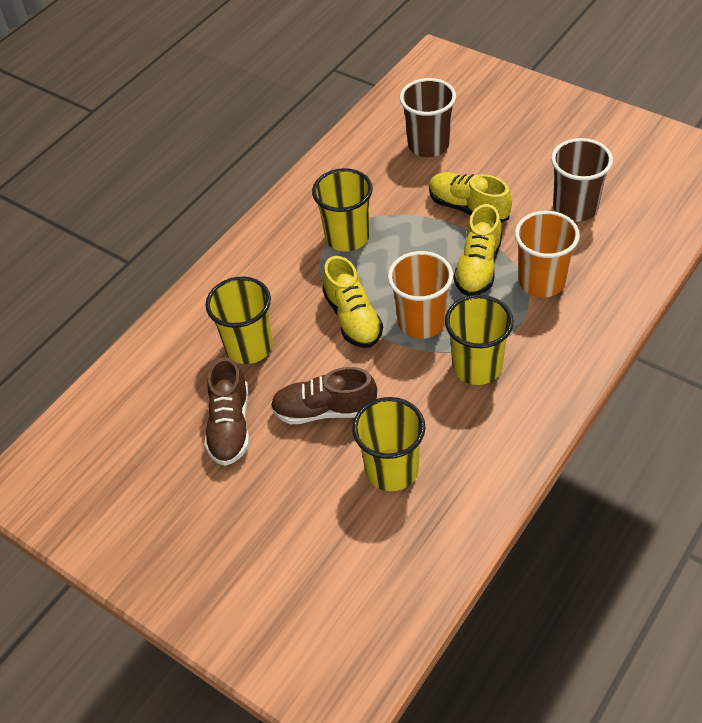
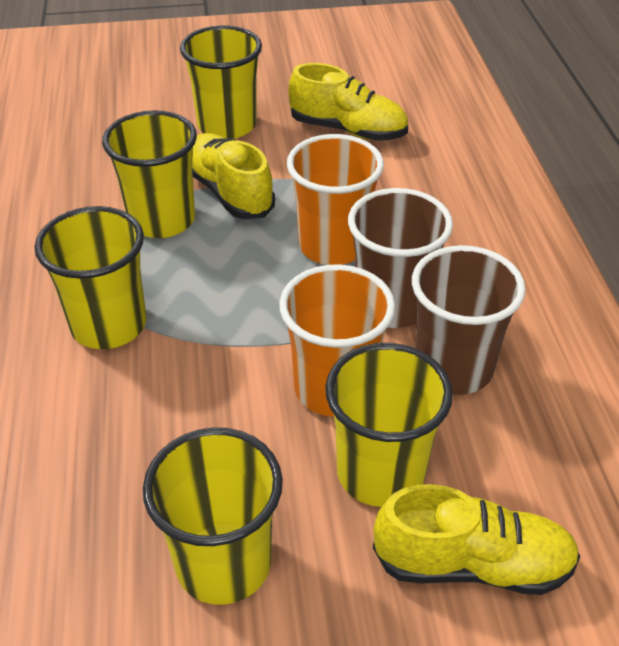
brown shoe: [205,357,249,466] [270,367,377,424] = 2 -> none = 0
yellow cup: [206,277,273,364] [312,168,373,252] [352,397,425,491] [445,295,513,385] = 4 -> [35,206,146,349] [102,110,197,238] [143,428,283,605] [180,25,262,139] [325,343,453,507] = 5

